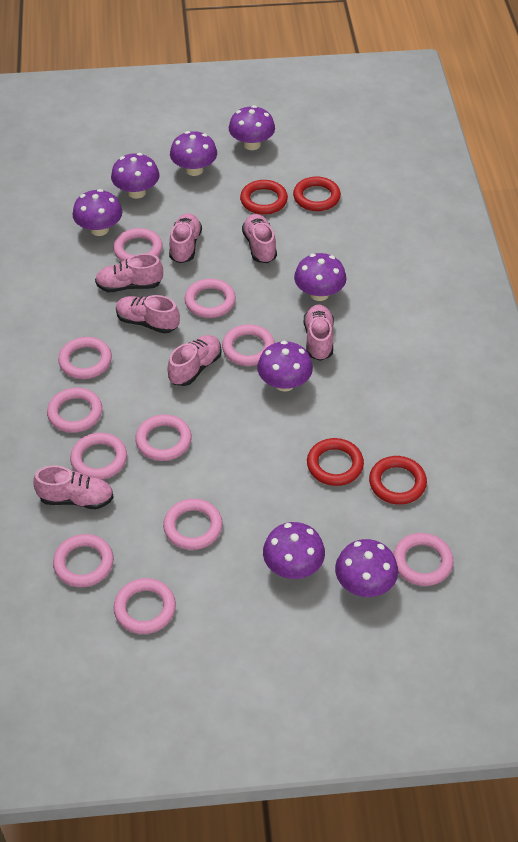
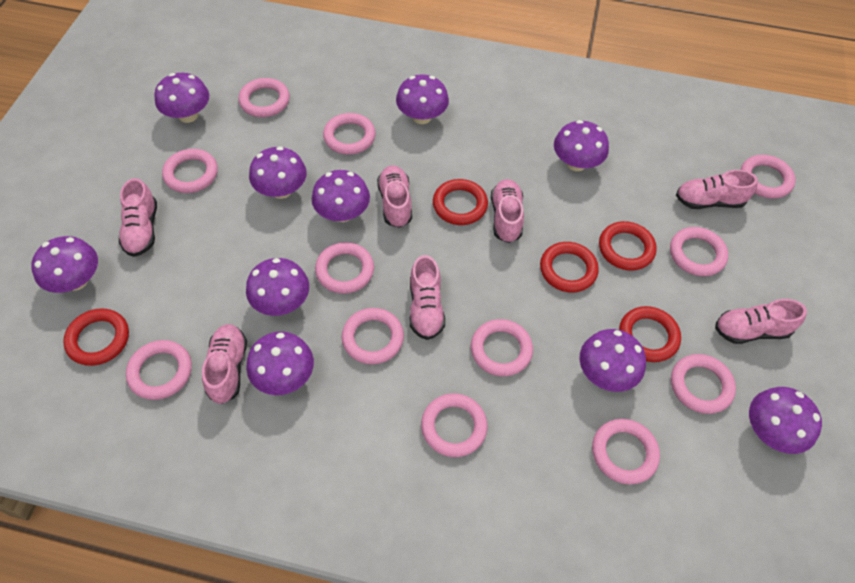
pink ring: [47,388,102,433] [53,534,114,587] [58,337,112,379] [70,433,127,480] [113,228,163,261] [114,578,176,634] [135,414,192,461] [163,499,223,550] [184,279,236,318] [222,324,275,366] [393,533,454,586] = 11 -> [126,340,192,400] [162,149,218,193] [238,78,290,117] [315,242,374,294] [323,113,376,155] [342,308,404,364] [421,393,487,457] [471,319,533,376] [592,419,660,485] [670,227,728,276] [671,354,736,414] [741,155,796,199] = 12
purple mushroom: [73,189,123,236] [111,153,160,199] [170,131,217,176] [229,105,275,150] [257,341,313,392] [263,522,325,579] [294,253,347,301] [335,539,398,597] = 8 -> [31,236,98,293] [154,73,209,123] [246,258,309,316] [246,332,314,395] [249,146,307,199] [312,170,370,222] [396,74,449,124] [554,120,609,171] [579,329,646,392] [749,387,822,454] = 10
red ring: [240,180,288,215] [293,176,341,211] [307,438,364,486] [369,456,427,505] = 4 -> [63,308,129,366] [433,179,488,225] [540,242,599,292] [599,221,657,270] [619,306,681,362] = 5

